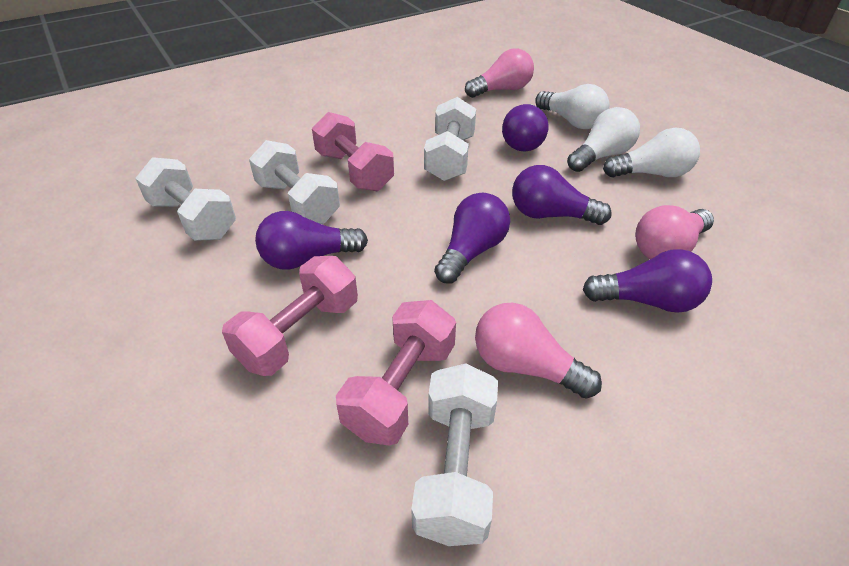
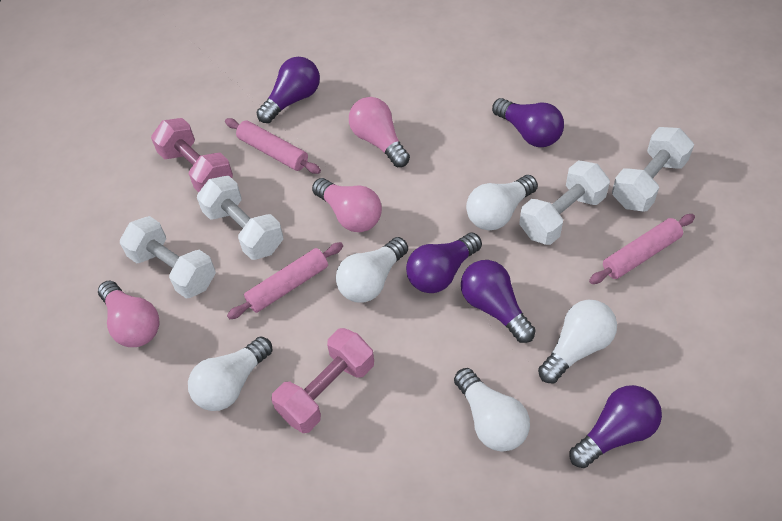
pink dumbbell: [222,256,358,376] [312,112,394,191] [336,300,456,446] = 3 -> [151,118,233,192] [271,328,374,433] = 2
pink rolling pin: none = 0 -> [225,118,321,174] [227,242,343,319] [589,214,695,284] = 3
white light bulb: [535,84,610,129] [567,107,640,172] [603,128,700,177] = 3 -> [188,337,272,411] [336,237,408,303] [454,368,530,452] [466,175,538,230] [538,300,617,383] = 5

